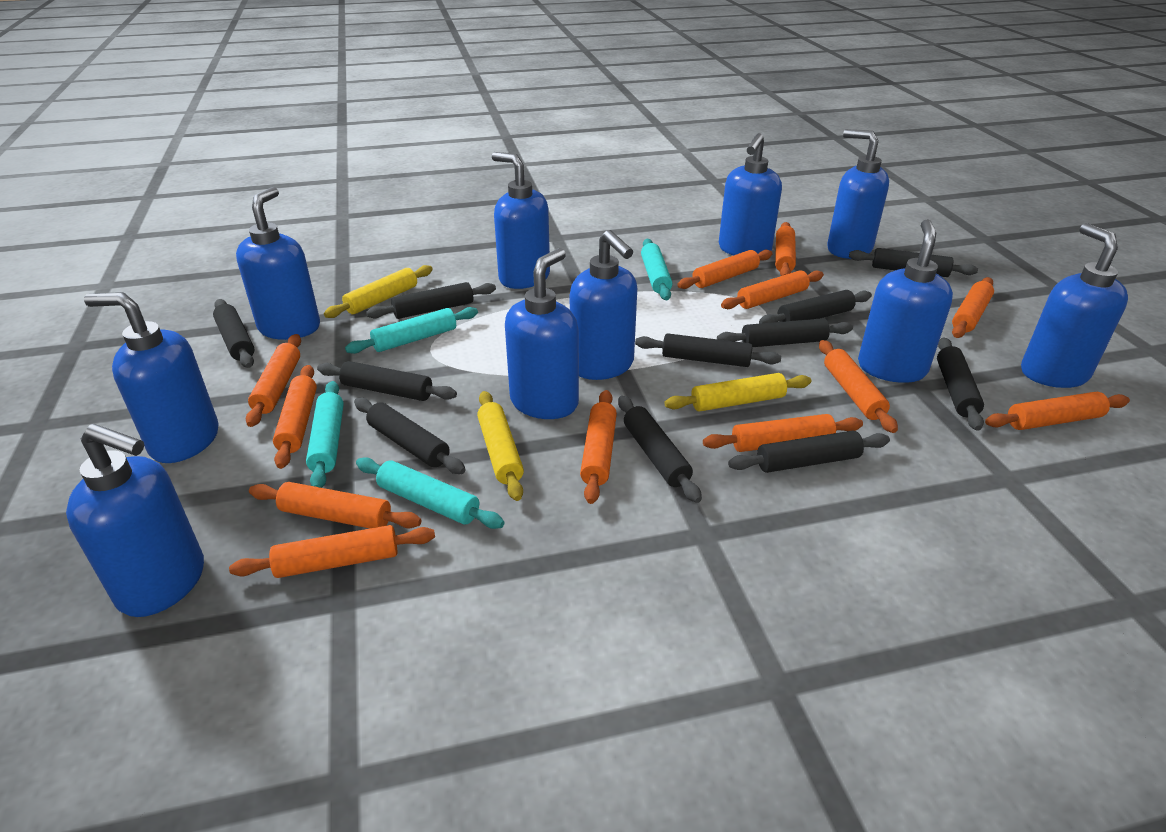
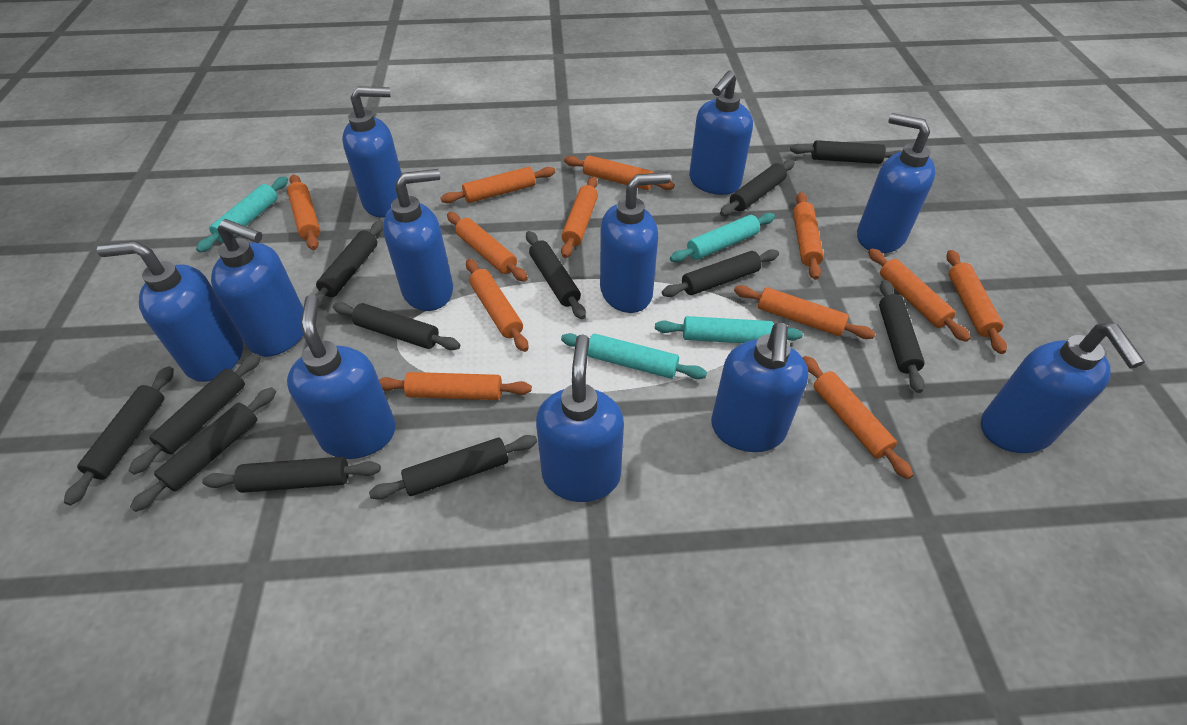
black rolling pin: [213,299,255,368] [317,361,457,401] [354,398,466,474] [366,282,496,319] [618,396,702,503] [635,333,781,367] [717,318,853,347] [728,431,890,473] [759,290,872,324] [849,248,978,277] [937,337,984,431] = 11 -> [64,366,174,505] [129,353,261,475] [130,387,276,512] [202,457,381,493] [315,220,383,308] [333,302,460,350] [369,435,537,499] [526,231,586,319] [662,249,779,297] [720,159,795,216] [790,140,901,164] [879,280,925,393] = 12
blue soap dispenser: [66,424,204,617] [84,292,219,463] [236,187,320,340] [492,152,550,289] [505,248,579,419] [570,230,637,380] [719,133,782,256] [827,129,889,259] [858,219,953,383] [1021,223,1128,388] = 10 -> [97,241,243,382] [211,219,303,357] [287,295,396,459] [342,86,402,218] [383,169,453,311] [536,334,624,502] [600,172,671,313] [689,71,753,195] [711,323,808,452] [857,113,936,253] [981,324,1145,453] = 11
yellow rolling pin: [324,265,433,318] [477,391,524,501] [665,373,811,412] = 3 -> none = 0

